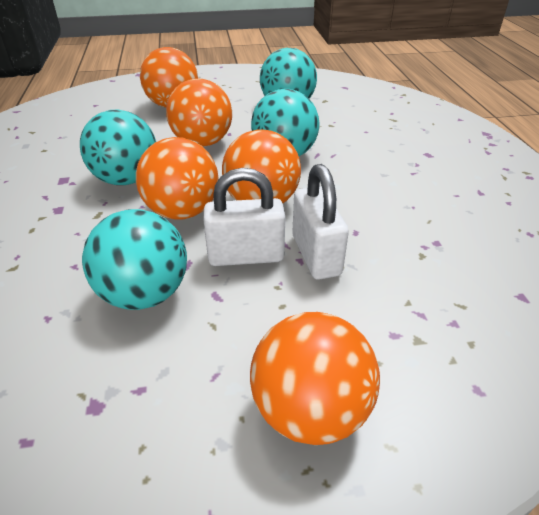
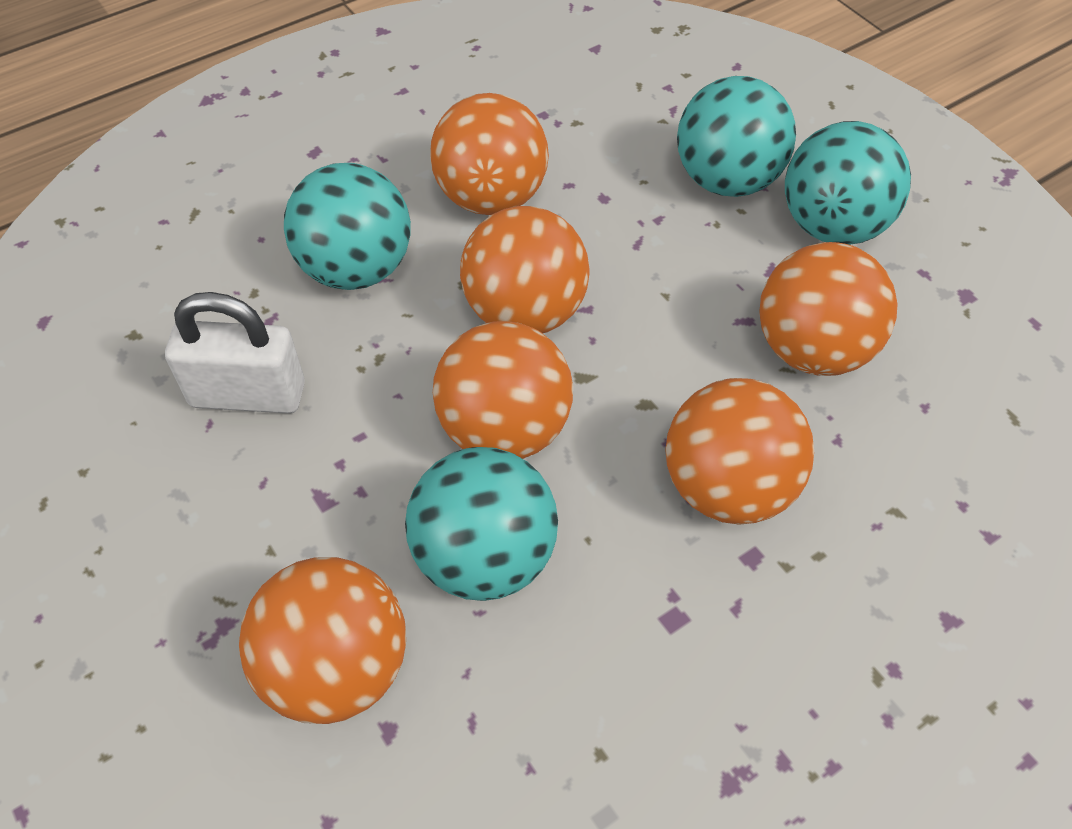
orange ball: [136,137,219,219] [140,47,198,108] [166,78,232,147] [222,129,301,203] [250,312,380,445] = 5 -> [239,557,406,724] [430,93,549,215] [433,321,573,459] [460,206,590,333] [665,378,814,525] [760,242,898,376] = 6
white padlock: [204,168,285,266] [292,164,349,280] = 2 -> [165,292,305,414] = 1

